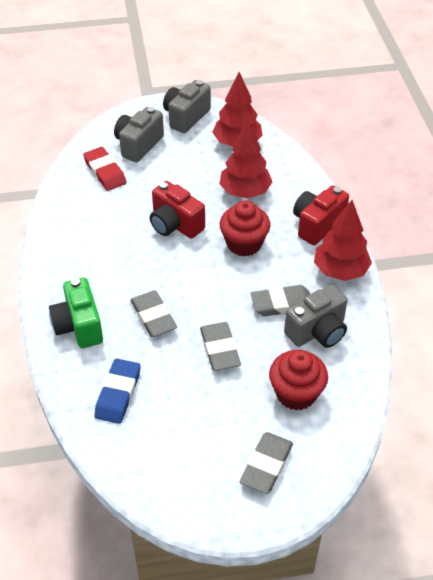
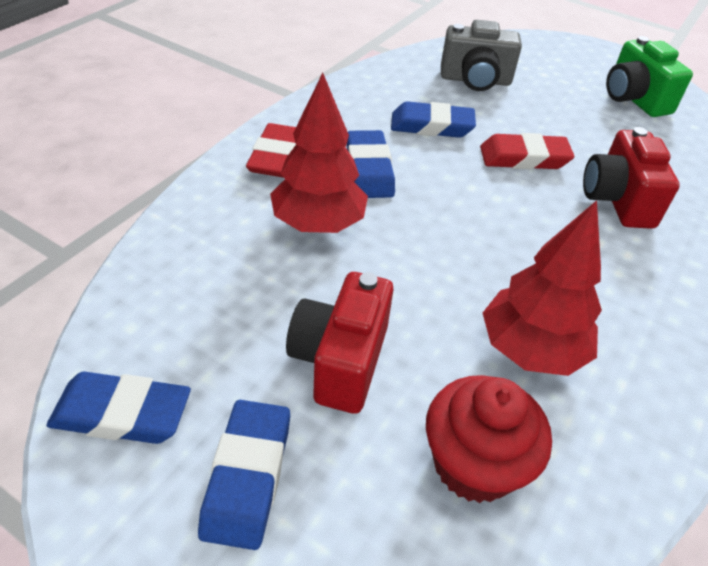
blue eraser: [94,359,140,424] = 1 -> [46,371,191,444] [198,400,290,550] [347,130,395,198] [391,101,476,138] = 4
grey camera: [114,107,164,162] [163,80,211,133] [284,285,348,348] = 3 -> [441,20,522,91] = 1
grey eraser: [131,290,177,337] [200,322,241,371] [240,432,293,494] [251,285,310,316] = 4 -> none = 0
red cupcake: [220,200,270,256] [269,350,328,411] = 2 -> [426,375,552,503] = 1
red eraser: [83,147,127,191] = 1 -> [246,123,296,178] [480,133,574,169] = 2
red tree: [212,72,263,147] [219,120,272,198] [314,200,372,281] = 3 -> [270,73,368,233] [483,200,602,376] = 2

